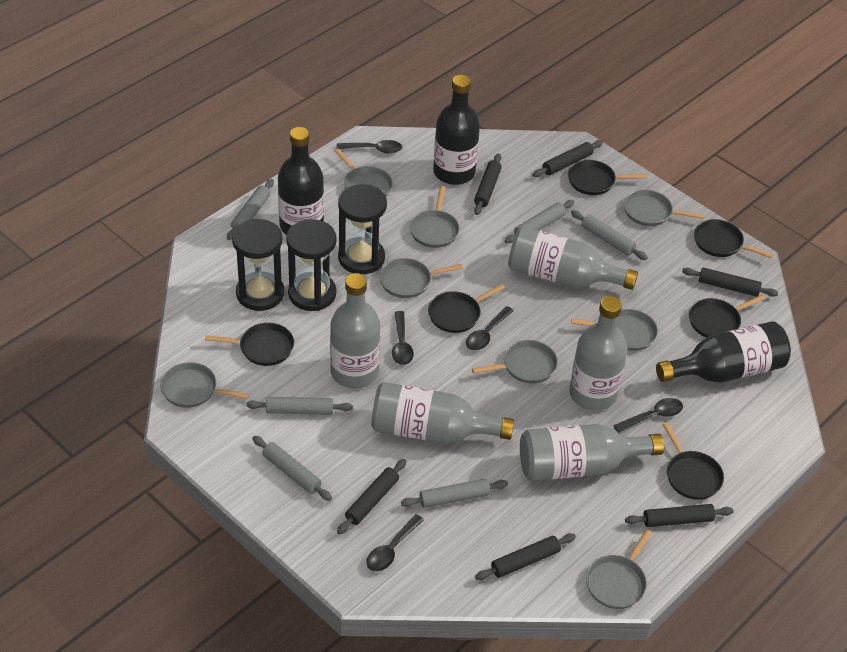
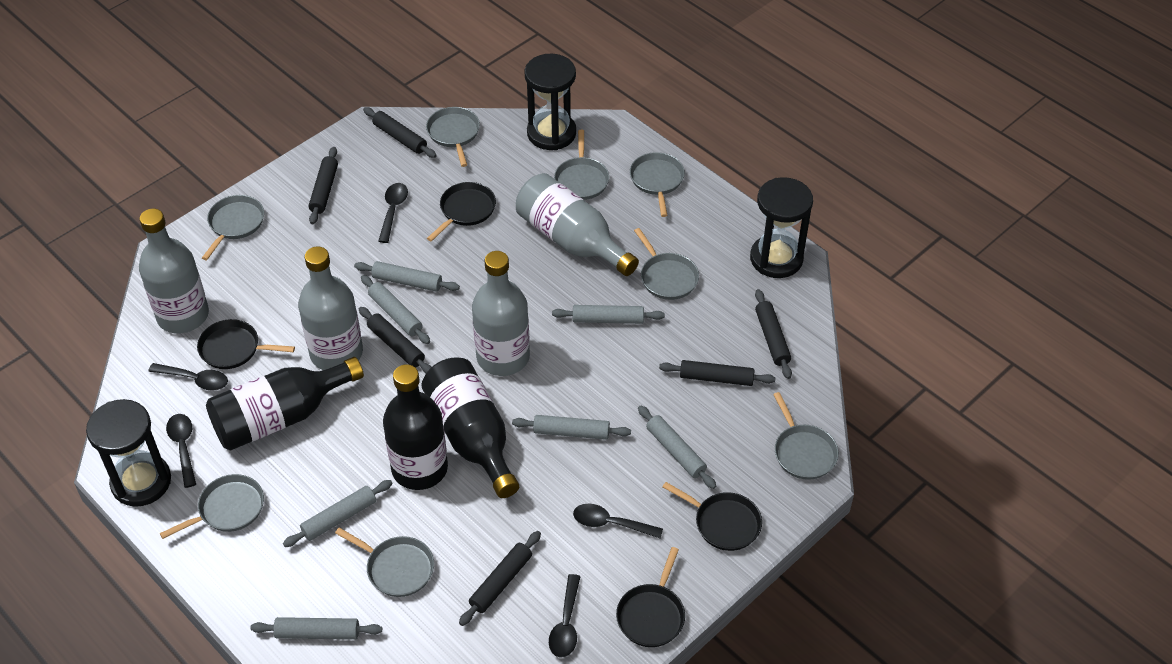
black pan: [205,323,294,366] [428,284,505,333] [568,160,647,195] [662,422,724,500] [689,295,765,338] [694,219,774,258] = 6 -> [197,319,295,369] [427,182,496,242] [616,547,685,647] [663,482,762,551] = 4
grey bottle: [330,273,380,389] [371,382,514,443] [508,226,638,290] [520,424,664,481] [569,296,627,411] = 5 -> [139,208,209,333] [298,246,363,370] [472,251,530,376] [516,173,639,276] = 4
grey rolling pin: [227,179,274,240] [246,397,353,415] [252,436,332,501] [401,479,508,508] [505,200,574,243] [571,210,648,260] = 6 -> [250,617,382,640] [283,480,393,547] [354,261,460,292] [361,275,430,344] [512,415,631,440] [552,305,665,324] [638,406,716,489] = 7

